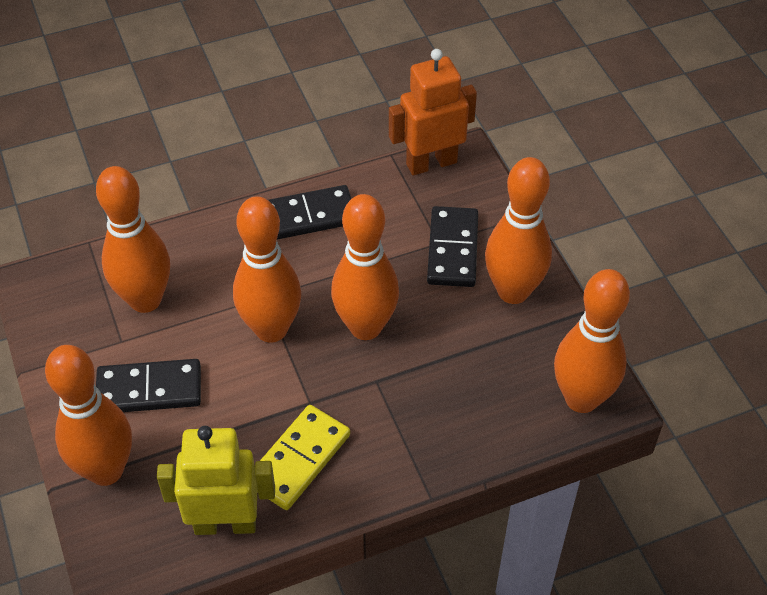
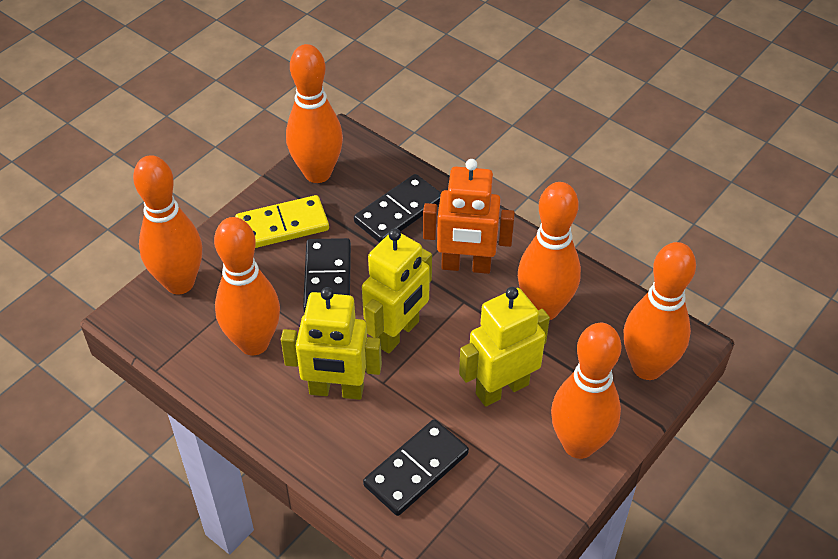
yellow robot: [157,426,275,535] = 1 -> [281,287,382,400] [362,229,432,353] [459,287,550,407] = 3

